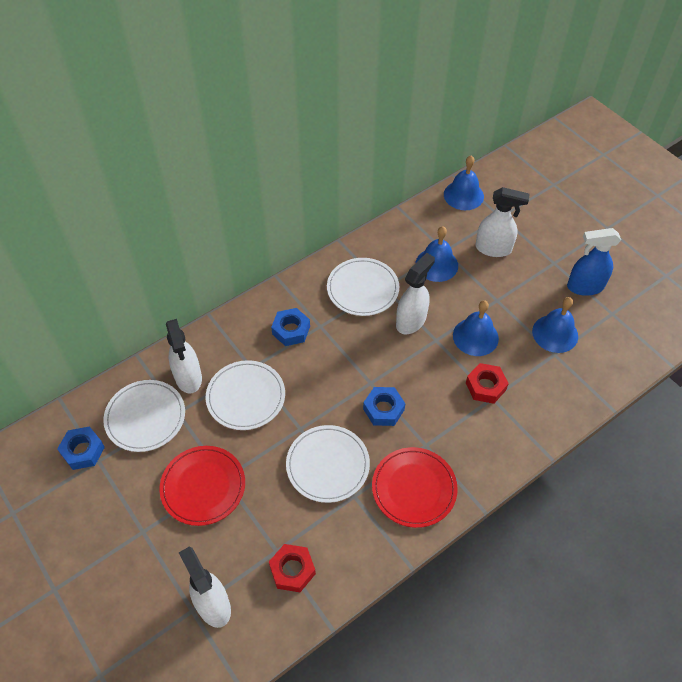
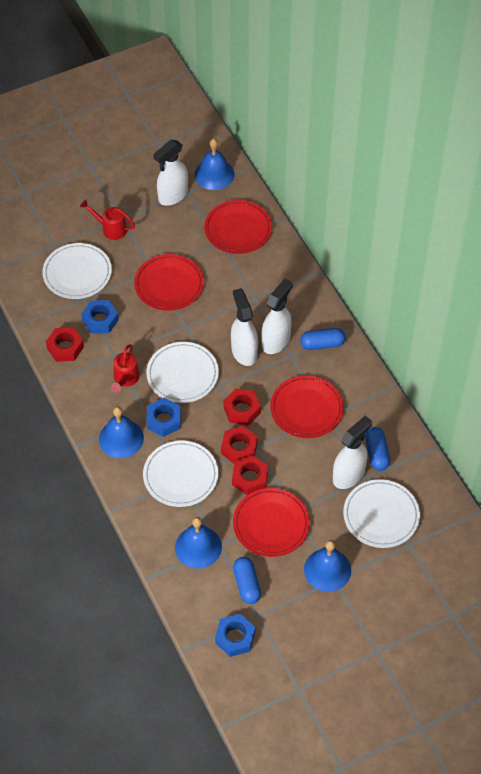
blue capsule: none = 0 -> [233,557,261,604] [300,328,345,350] [365,427,390,471] = 3
blue spray bottle: [567,228,621,296] = 1 -> none = 0
red nut: [269,544,316,592] [466,363,509,404] = 2 -> [46,327,84,362] [221,426,258,463] [223,388,261,425] [232,455,268,495] = 4
red plate: [159,446,245,526] [372,447,458,528] = 2 -> [134,254,204,311] [204,200,272,254] [233,488,310,557] [270,375,344,438] = 4
red watering can: none = 0 -> [80,200,135,240] [111,344,140,393] = 2

